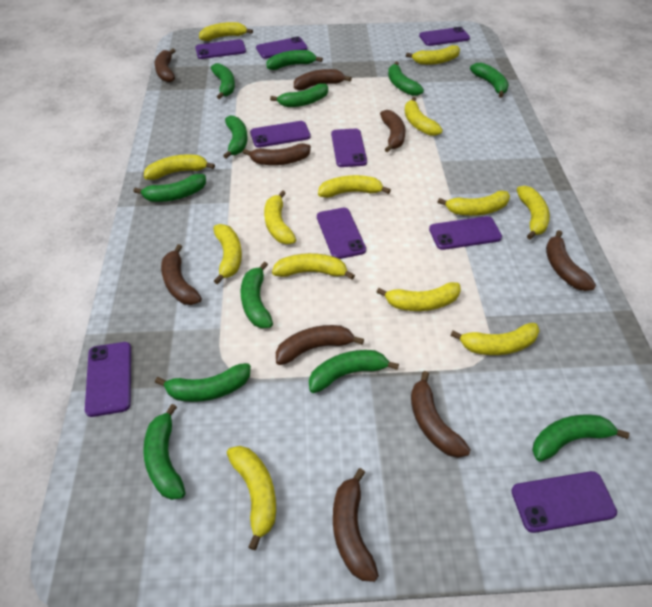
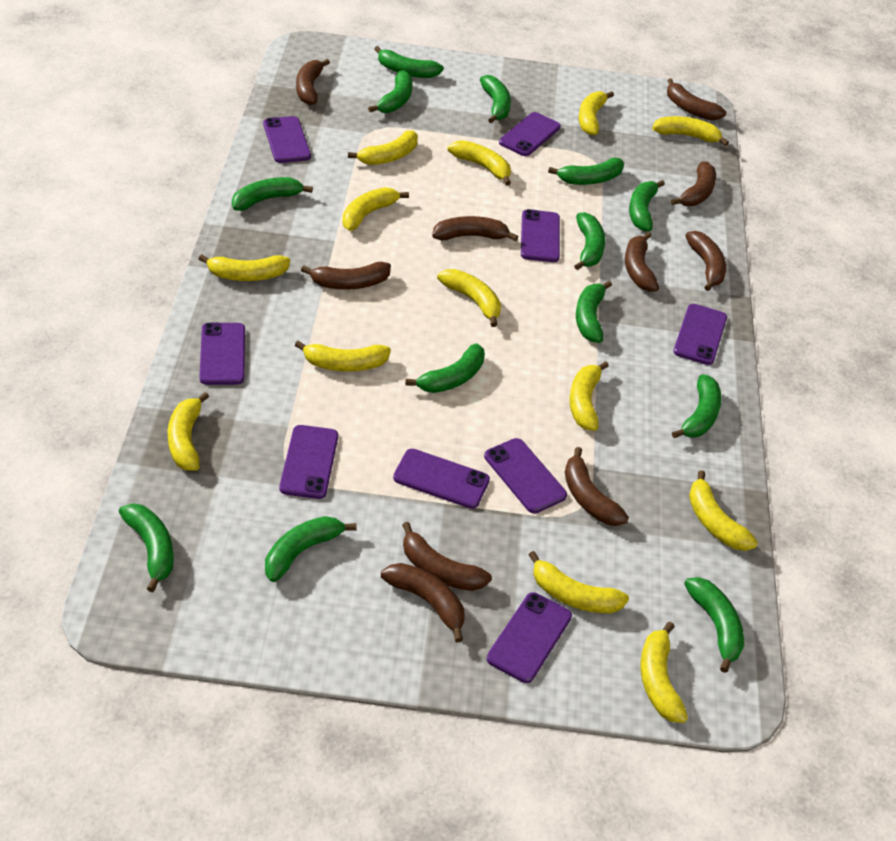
brown banana: [154,49,176,82] [161,244,202,305] [243,143,311,165] [276,325,364,365] [294,69,352,90] [333,468,379,582] [380,110,405,152] [411,371,471,458] [546,230,596,291] = 9 -> [296,59,330,105] [301,262,391,290] [381,563,465,642] [402,522,492,591] [432,216,518,241] [565,447,629,526] [625,232,659,292] [667,78,726,121] [671,161,716,206] [685,231,726,291] = 10
green banana: [134,174,206,202] [143,404,185,500] [155,363,251,402] [211,63,235,99] [223,115,247,159] [241,262,273,328] [267,50,323,70] [270,83,328,107] [309,350,399,393] [388,62,424,96] [470,63,509,98] [532,415,629,462] = 12 -> [119,503,174,592] [232,177,313,211] [265,516,357,582] [368,70,413,113] [374,46,444,78] [405,343,485,393] [480,75,511,124] [548,157,624,185] [574,212,605,270] [576,281,612,343] [629,180,665,231] [672,374,721,438] [684,577,744,673] = 13

